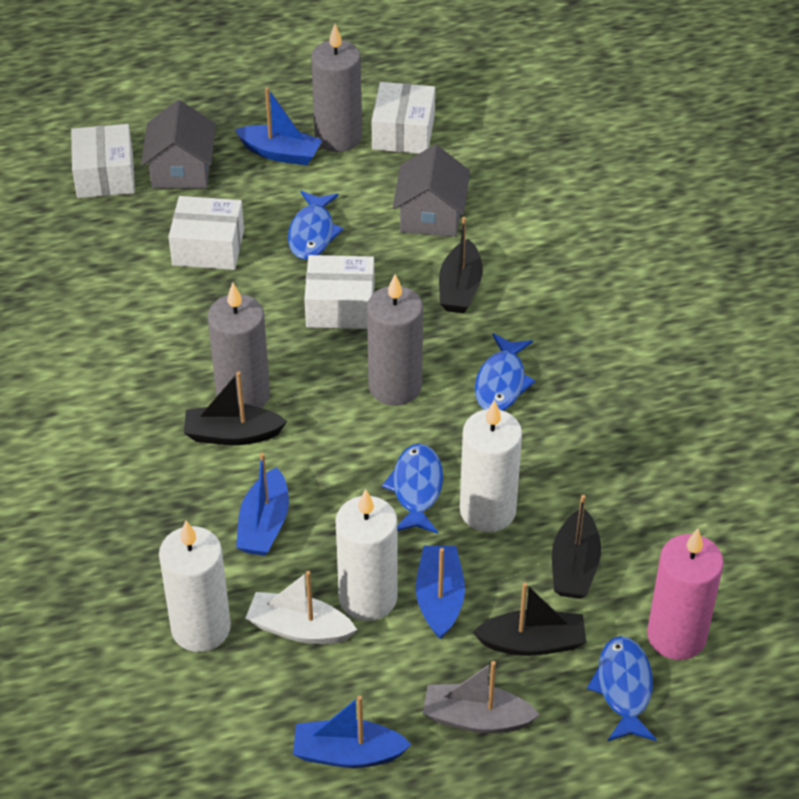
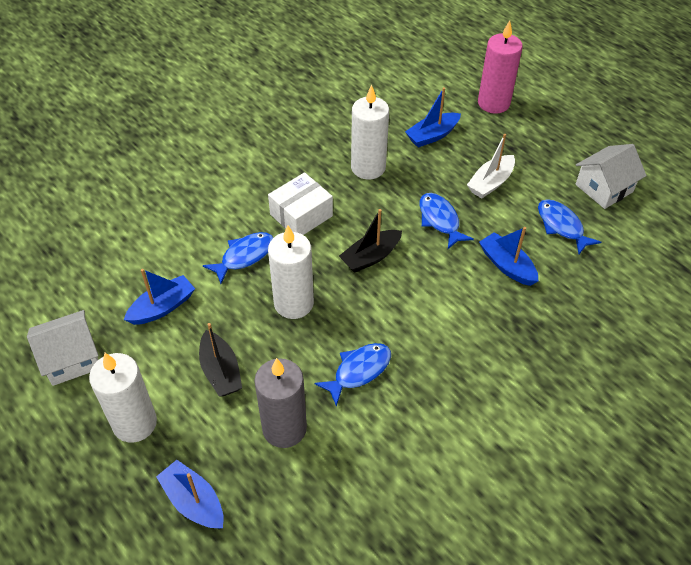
black boat: [184,371,287,445] [439,217,483,313] [473,582,586,656] [552,495,601,599] = 4 -> [199,323,242,397] [339,209,402,273] = 2
grey boat: [423,661,540,733] = 1 -> none = 0
grey candle: [208,283,270,408] [311,24,362,152] [367,274,423,406] = 3 -> [254,358,307,448] = 1
grey house: [141,100,216,189] [393,145,470,237] = 2 -> none = 0
white box: [71,124,135,198] [168,196,244,270] [304,255,375,329] [372,82,435,154] = 4 -> [268,172,333,235] = 1
white house: none = 0 -> [27,310,99,386] [575,144,647,209] = 2

